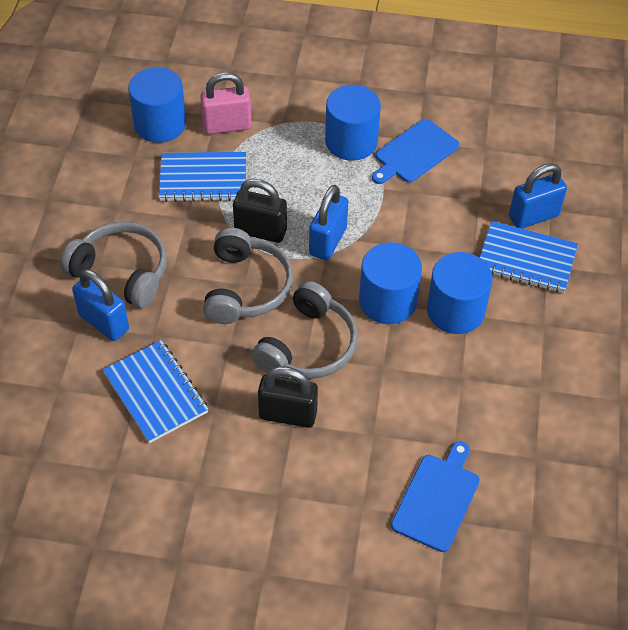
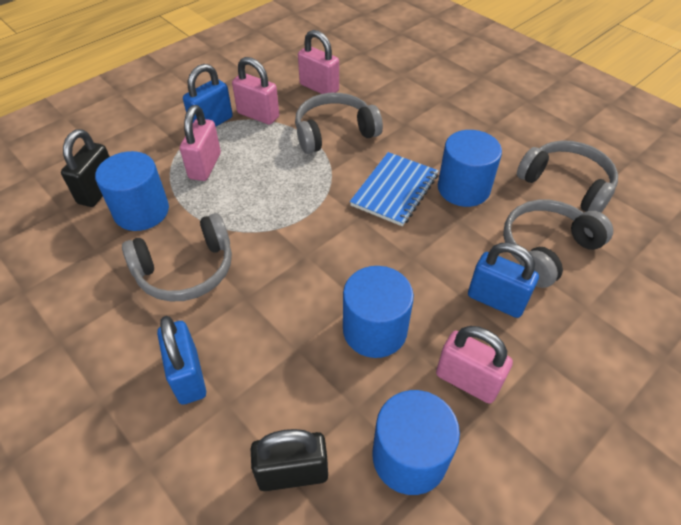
blue cutting board: [372,119,459,184] [391,441,480,552] = 2 -> none = 0
blue notebook: [103,340,208,443] [159,152,246,202] [480,221,578,293] = 3 -> [350,152,439,226] = 1
grey headphones: [60,222,167,308] [203,228,293,324] [252,281,358,379] = 3 -> [122,213,232,301] [295,93,383,154] [503,200,613,288] [517,140,618,213] = 4
pink padlock: [200,72,252,134] = 1 -> [180,105,221,181] [232,57,279,125] [298,30,339,94] [436,326,513,404] = 4

